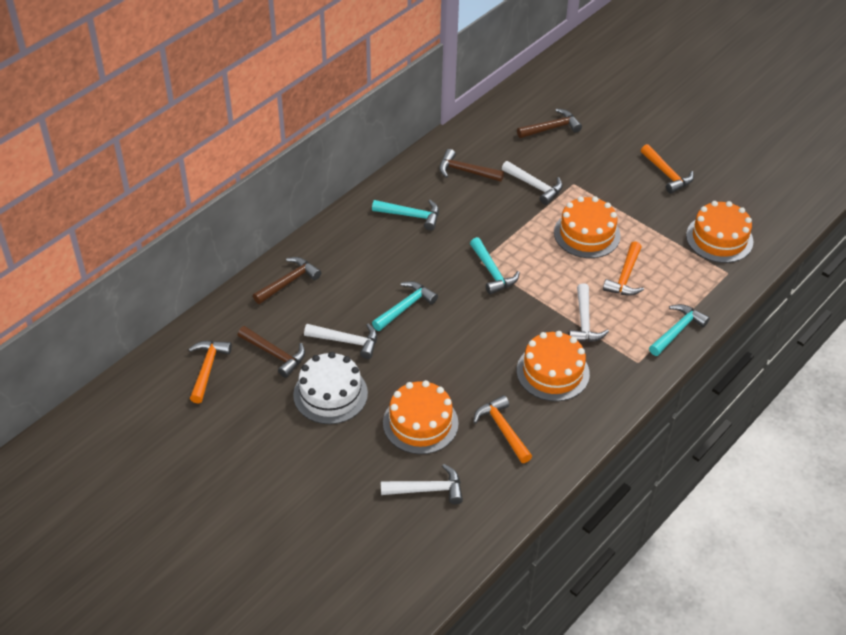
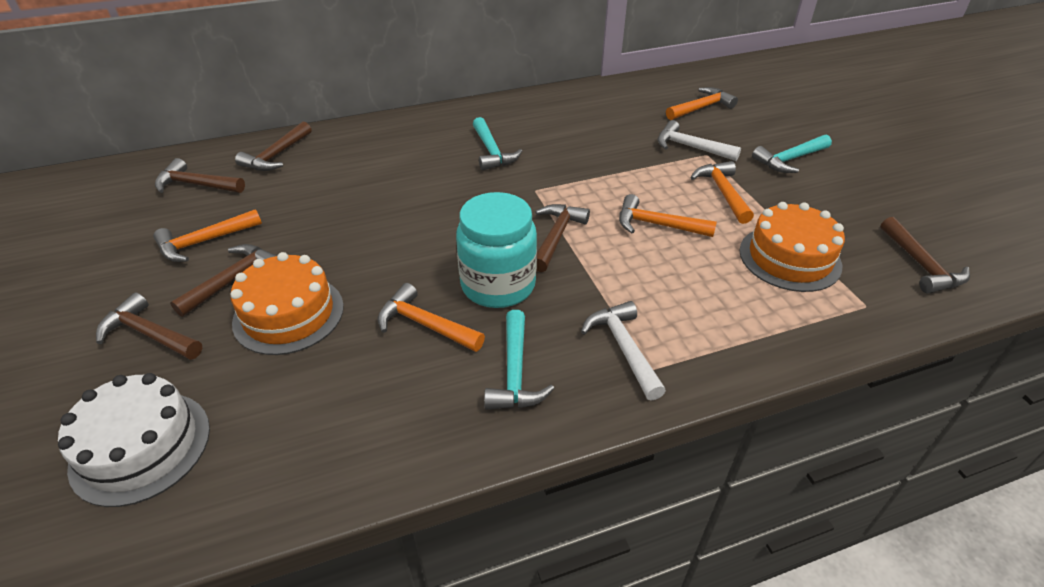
brown hammer: [238,326,305,378] [253,257,321,304] [439,149,504,182] [517,108,582,138] = 4 -> [96,292,202,360] [155,158,245,193] [170,244,277,317] [235,122,311,171] [535,204,590,272] [880,217,970,294] = 6
orange cake: [383,380,459,454] [517,331,590,401] [554,196,621,258] [686,201,753,263] = 4 -> [231,252,344,355] [739,202,845,292] = 2
orange hammer: [188,341,232,403] [473,395,532,463] [603,242,644,296] [641,144,694,194] = 4 -> [153,209,262,262] [378,283,485,352] [619,194,717,237] [666,87,738,120] [690,161,754,224] = 5
turquoise hammer: [372,200,439,231] [372,281,438,331] [470,237,520,294] [649,304,710,356] = 4 -> [473,117,522,171] [484,310,554,410] [752,134,832,173] = 3
turquoise jar: none = 0 -> [456,192,537,308] = 1
white hammer: [304,323,377,359] [381,464,463,504] [502,161,563,205] [569,283,609,342] = 4 -> [581,301,666,401] [658,120,741,161] = 2

